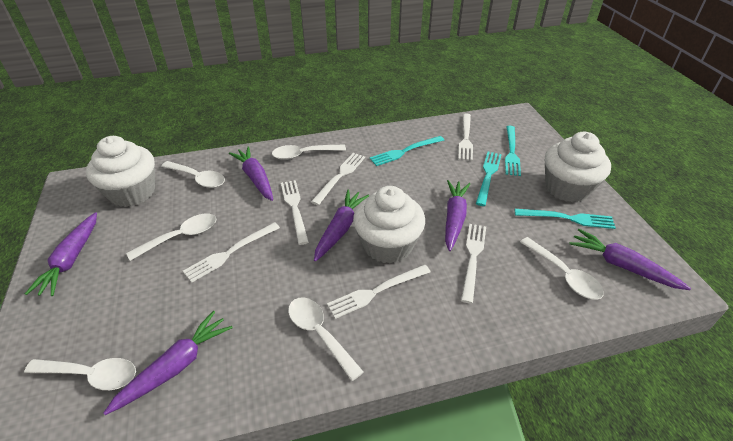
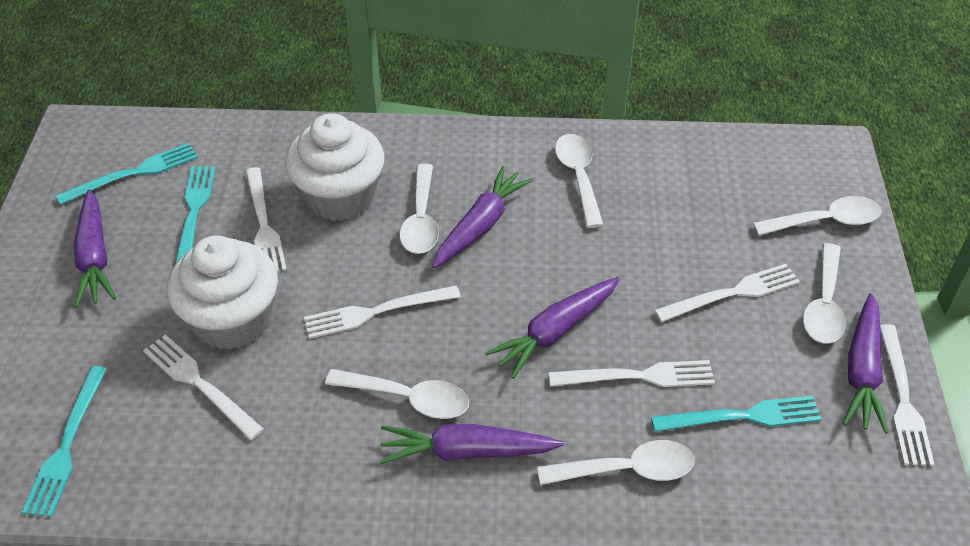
purple carrot: [25,212,97,296] [103,311,233,415] [229,146,273,201] [314,189,369,261] [445,180,470,251] [569,229,691,290] = 6 -> [74,189,116,307] [379,424,564,464] [432,166,533,268] [485,277,620,379] [843,293,888,434] = 5
white cupcake: [86,136,155,207] [353,186,425,264] [545,132,611,202] = 3 -> [167,236,278,350] [285,113,385,221] = 2

